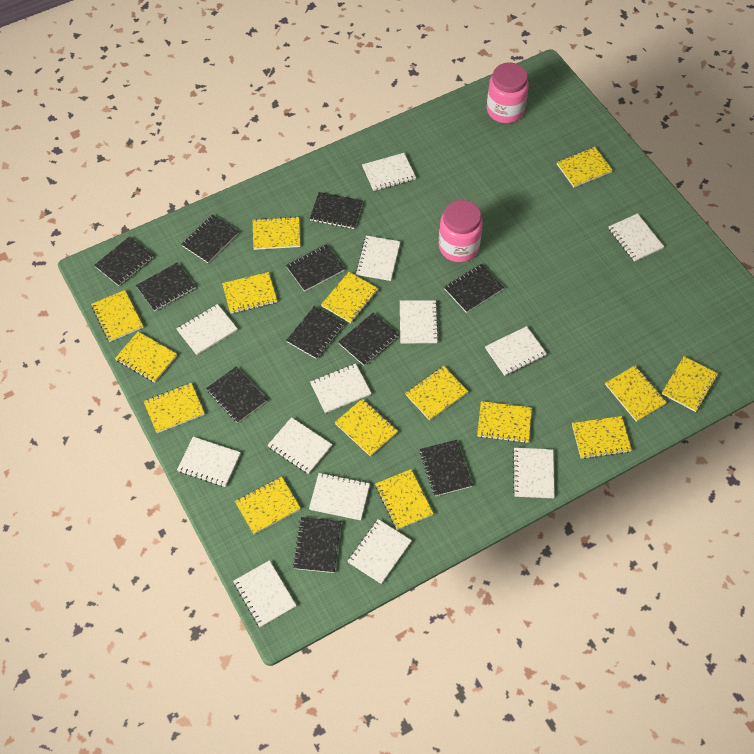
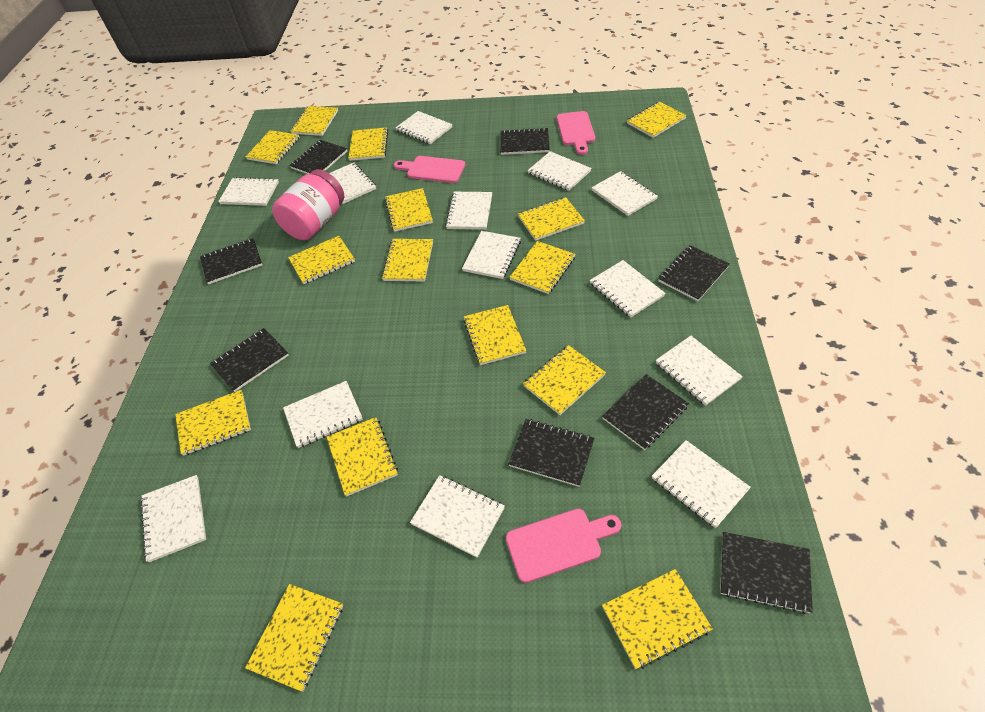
black notebook: [94,236,153,286] [136,263,196,311] [181,214,239,263] [206,367,267,423] [286,244,345,292] [286,306,344,359] [293,517,341,573] [310,192,363,229] [338,313,399,366] [419,440,473,496] [444,264,504,313] = 11 -> [200,238,262,284] [210,328,289,392] [289,140,348,174] [500,128,550,155] [508,419,594,487] [602,374,689,450] [658,245,730,301] [720,532,813,614] = 8
pink cutting board: none = 0 -> [394,156,465,183] [506,509,621,583] [556,111,595,155] = 3
pink jar: [439,200,483,262] [487,63,529,123] = 2 -> [272,169,344,240] = 1

